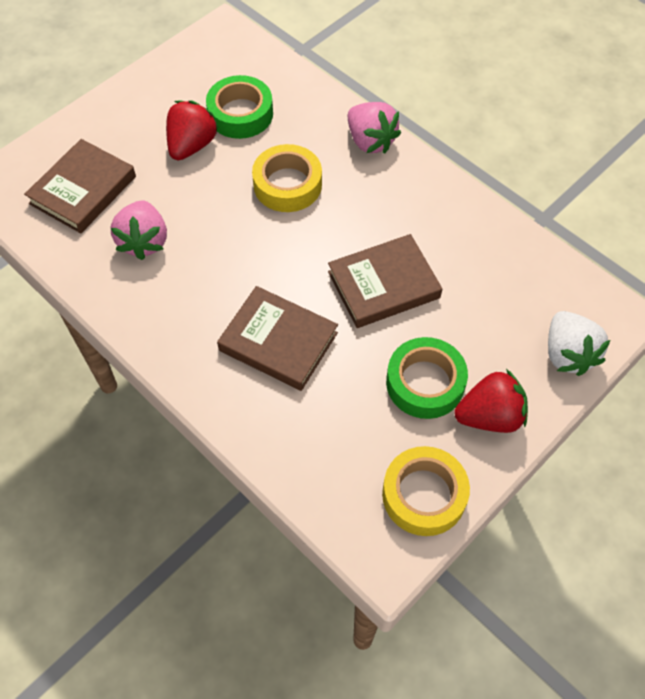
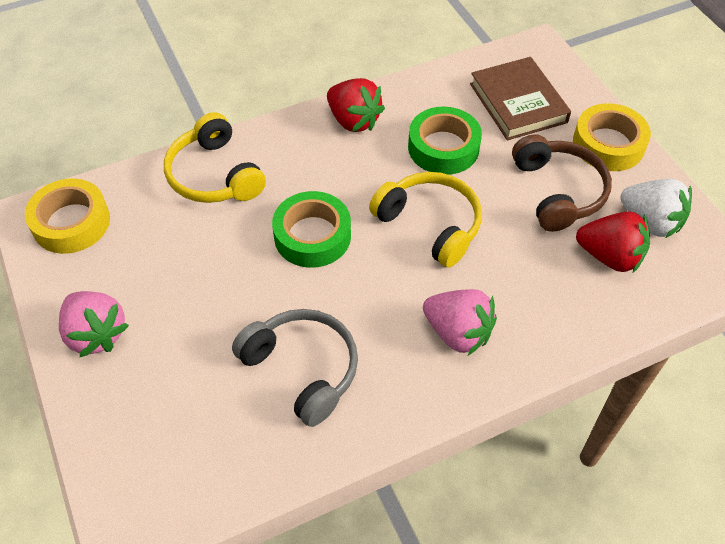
brown book: [24,139,136,233] [217,286,338,391] [328,234,442,328] = 3 -> [470,57,571,140] = 1
brown headphones: none = 0 -> [512,134,612,232] = 1
grey headphones: none = 0 -> [232,309,358,427] = 1
yellow headphones: none = 0 -> [164,112,266,203] [369,172,482,268] = 2

